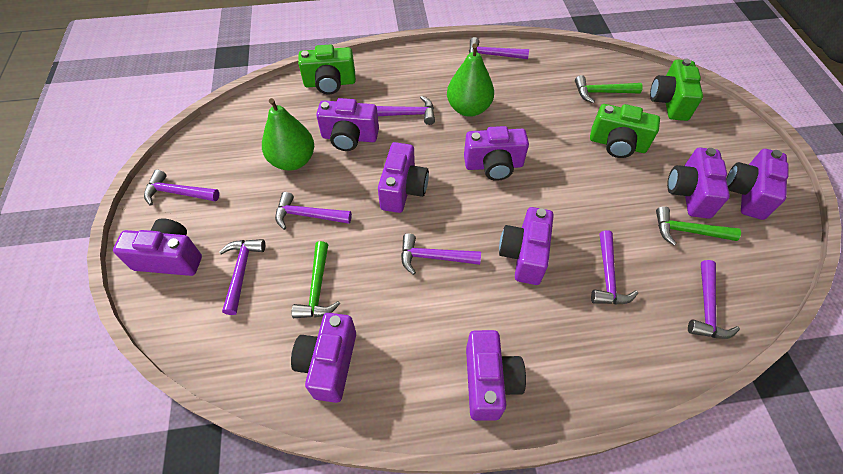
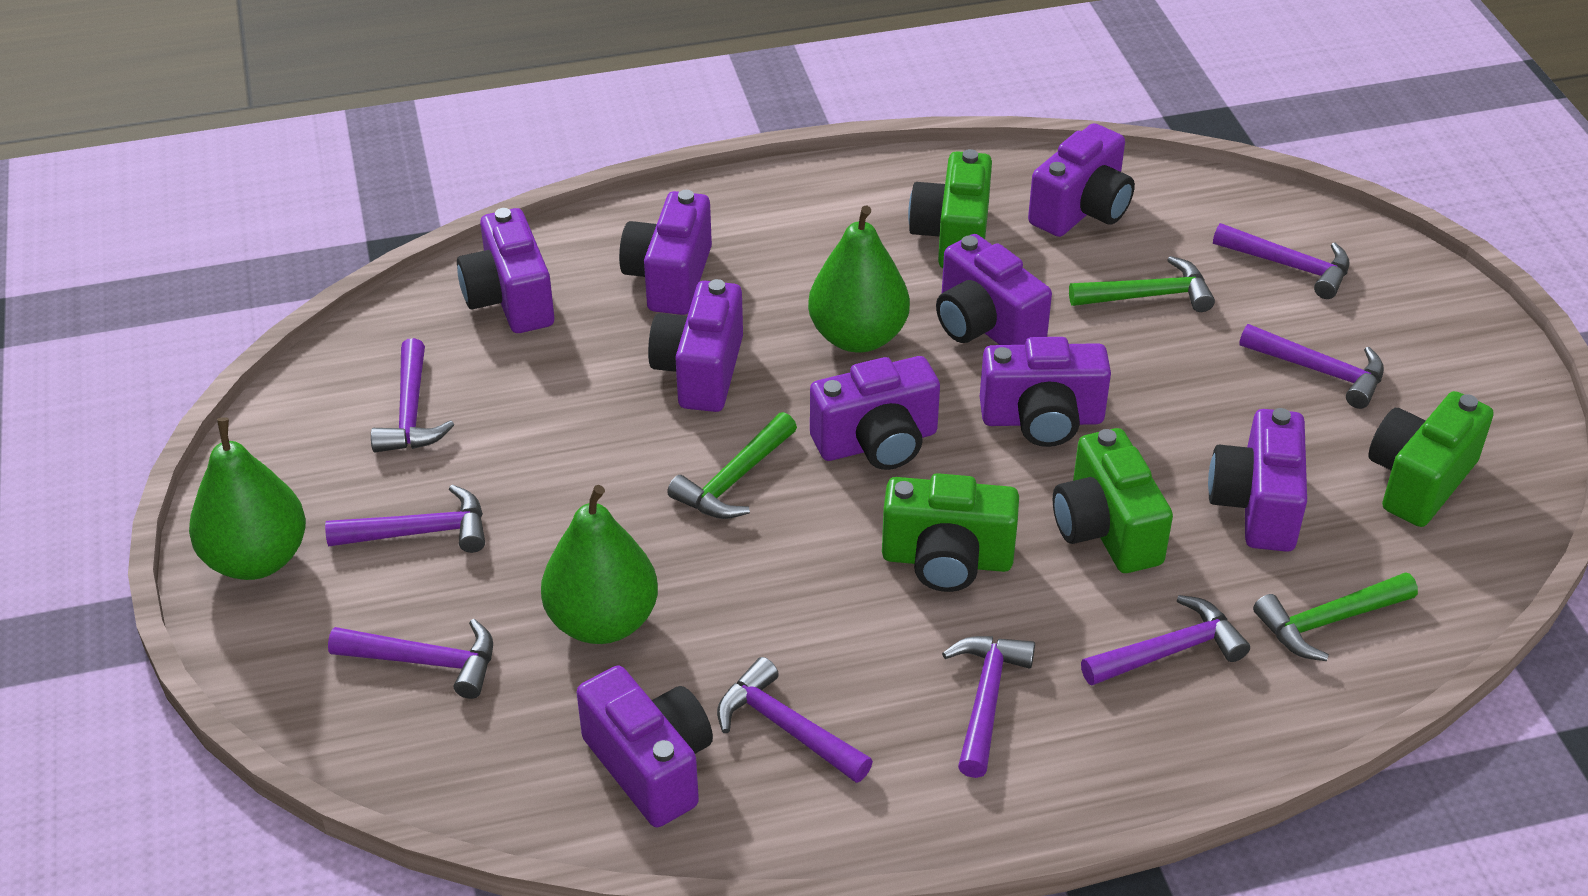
green camera: [298,44,356,94] [590,104,660,158] [650,59,703,121] = 3 -> [882,473,1019,592] [908,149,992,268] [1053,428,1173,573] [1369,391,1494,527] = 4
green pear: [262,98,314,171] [447,43,494,117] = 2 -> [189,417,306,580] [541,485,658,644] [808,206,910,352] = 3

